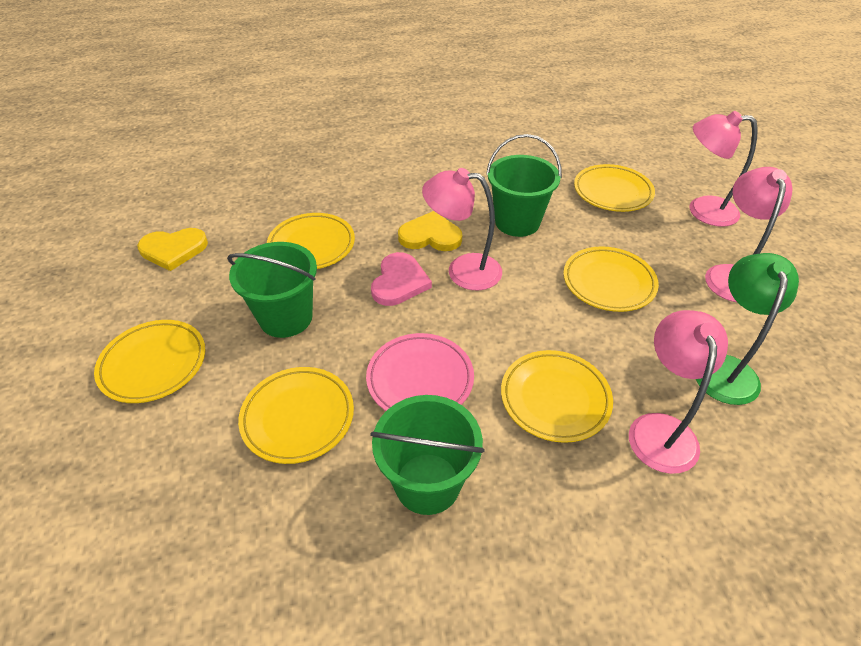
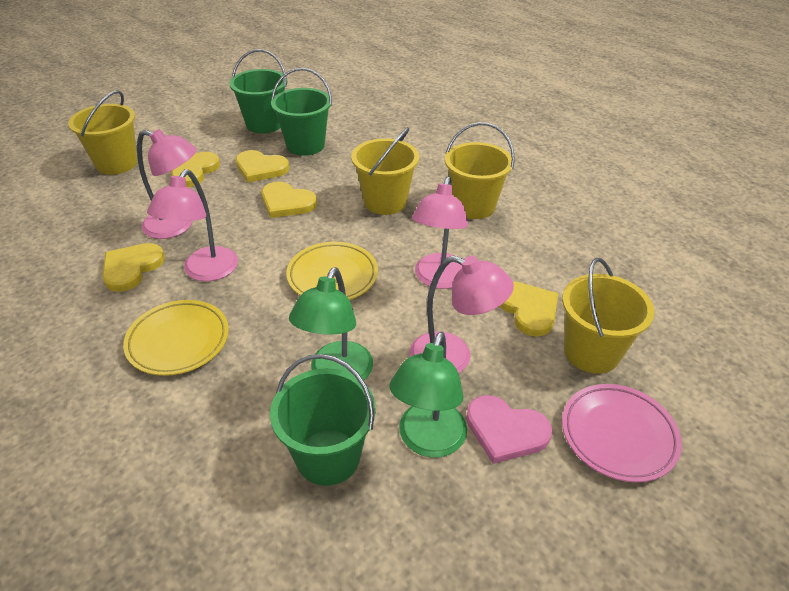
green lamp: [696,253,799,405] = 1 -> [289,267,373,380] [390,332,467,458] = 2
yellow bucket: none = 0 -> [68,90,137,175] [351,127,419,215] [445,122,515,219] [562,258,654,374] = 4
yellow heart: [137,228,208,271] [398,211,462,251] = 2 -> [102,243,165,292] [171,152,220,187] [235,150,289,183] [261,182,317,218] [499,282,558,337] = 5
yellow plate: [94,320,205,403] [238,367,354,464] [267,213,355,269] [501,350,613,443] [563,246,659,312] [574,164,655,212] = 6 -> [123,300,229,376] [286,242,378,300] = 2

